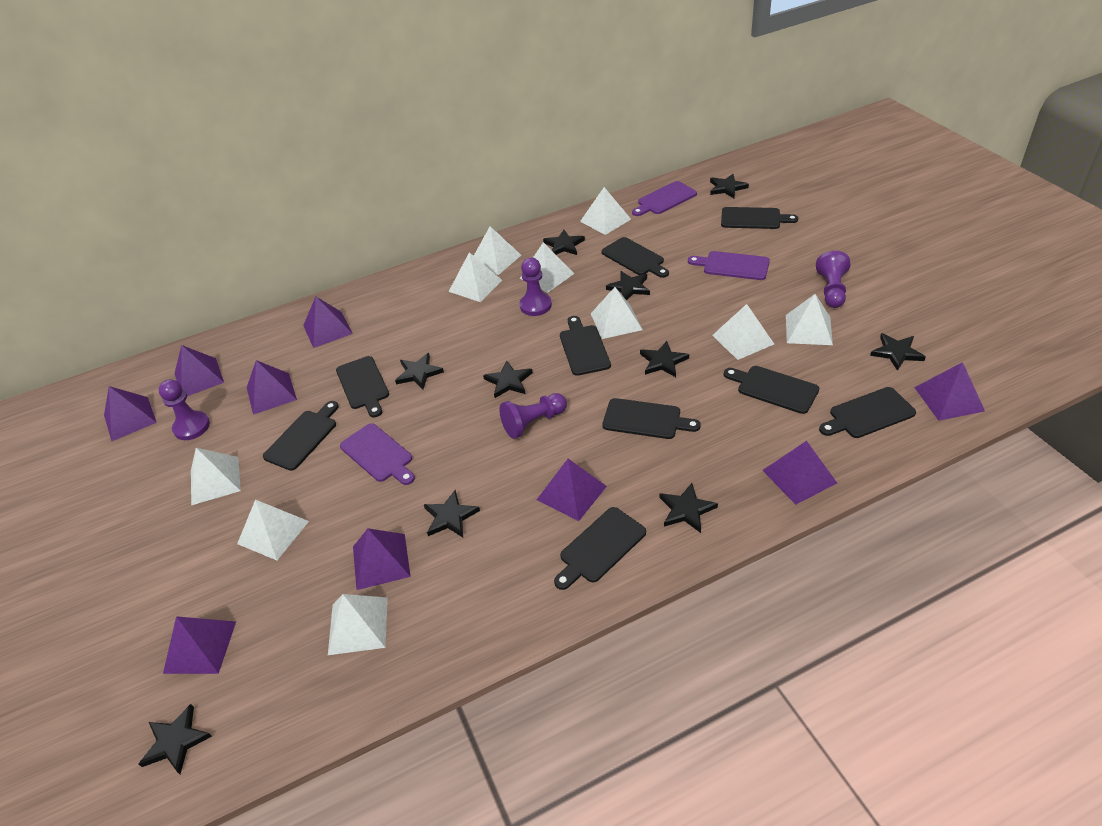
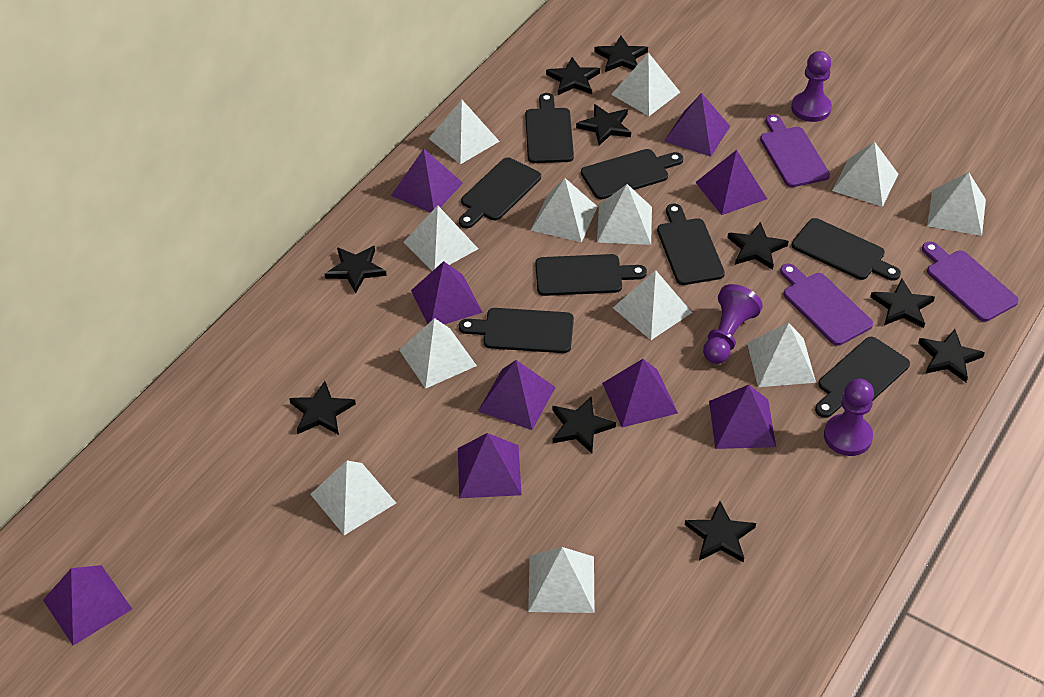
black cutting board: [263,401,339,471] [336,356,389,417] [554,507,646,590] [560,316,611,376] [601,237,669,278] [602,398,701,439] [721,207,798,229] [724,366,819,414] [819,387,916,438] = 9 -> [459,158,541,228] [459,308,574,353] [525,93,574,163] [535,254,647,296] [581,149,683,200] [657,204,725,285] [792,218,901,281] [815,337,910,418] = 8
purple pawn: [159,379,210,440] [500,393,567,439] [519,258,552,316] [816,251,850,308] = 4 -> [703,284,763,364] [791,51,832,122] [824,379,874,456] = 3
white pyramid: [191,448,241,505] [237,500,309,560] [328,594,388,655] [449,252,502,302] [474,226,521,275] [520,242,574,293] [580,187,631,235] [591,287,643,339] [712,304,774,360] [786,294,833,345] = 10 -> [310,461,396,535] [399,318,477,389] [403,205,478,271] [428,100,500,164] [528,547,594,613] [531,178,598,242] [597,184,652,245] [611,53,680,116] [613,270,692,340] [747,323,816,387] [832,141,898,207] [927,172,986,236] = 12

